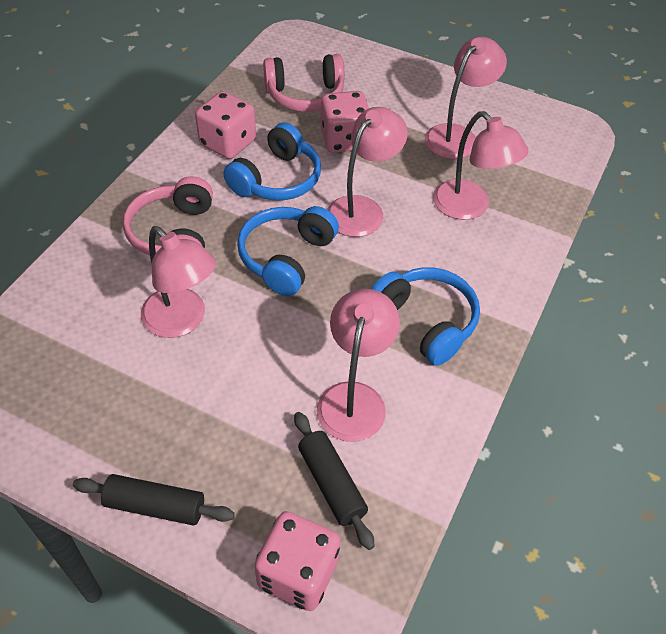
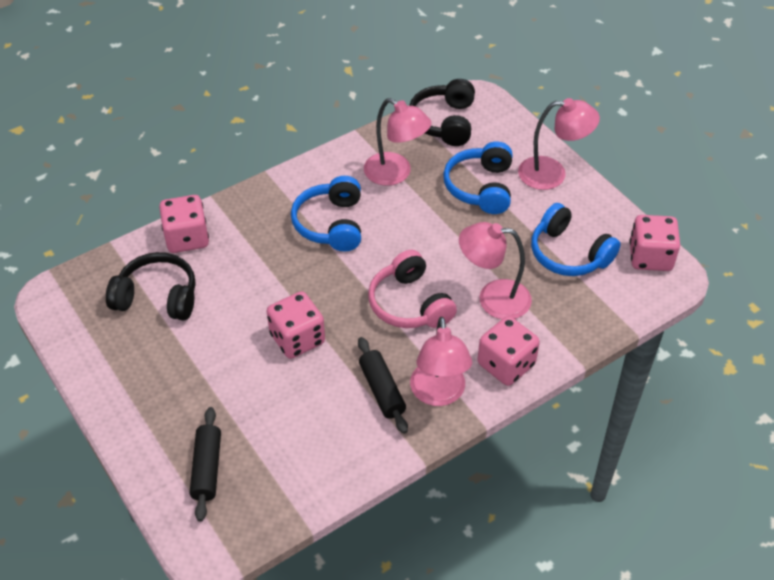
black headphones: none = 0 -> [106,252,196,320] [409,79,475,146] = 2
pink dice: [195,91,256,159] [254,511,340,611] [321,91,369,153] = 3 -> [159,195,209,253] [267,291,325,359] [477,316,540,386] [629,215,680,271] = 4
pink headphones: [123,176,213,255] [263,54,345,112] = 2 -> [368,250,457,328] = 1
pink lamp: [141,226,216,338] [317,289,400,442] [327,107,408,237] [425,37,507,159] [433,111,529,220] = 5 -> [364,98,432,186] [410,316,472,406] [459,222,532,319] [518,98,600,190] = 4

